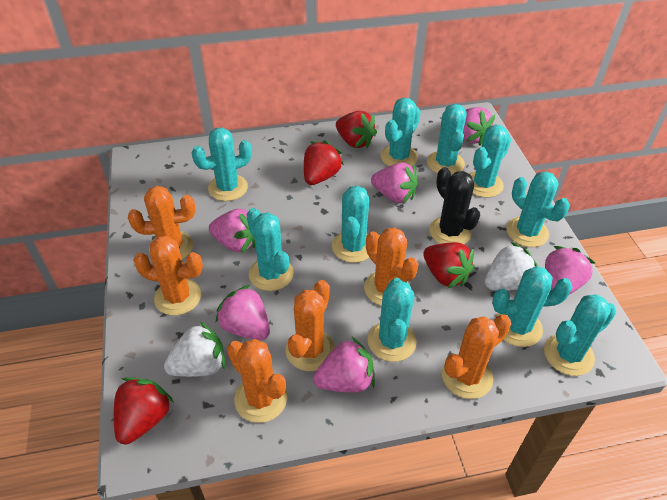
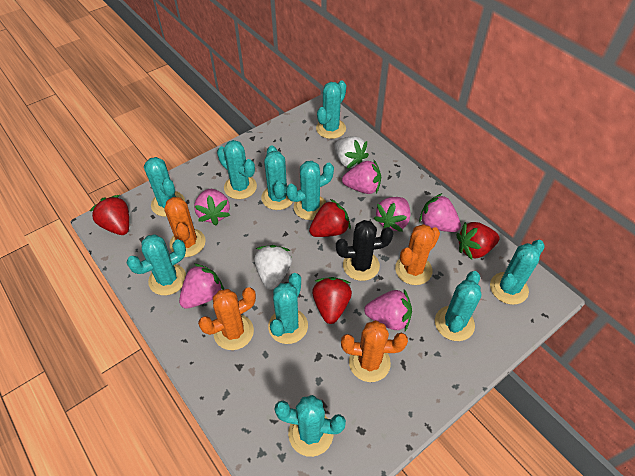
orange cactus: [128,186,195,260] [133,236,203,316] [227,339,287,423] [286,280,335,371] [364,227,419,306] [442,314,511,399] = 6 -> [164,197,206,257] [198,287,256,350] [341,320,408,382] [395,224,440,285] = 4

